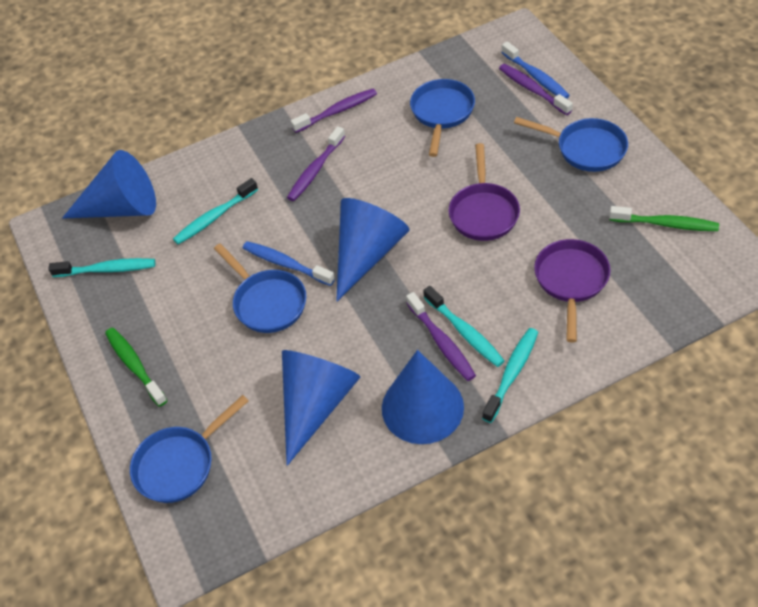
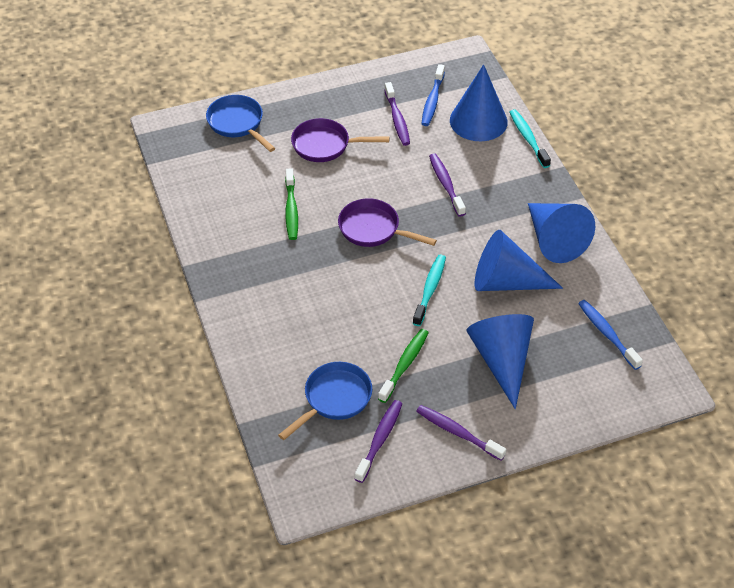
blue pan: [130,395,249,503] [214,244,306,333] [410,79,475,157] [514,117,628,172] = 4 -> [206,95,275,152] [278,362,372,440] = 2
turquoise toothbrush: [48,258,155,277] [173,178,258,244] [423,286,505,367] [482,328,538,423] = 4 -> [412,255,446,326] [509,109,551,168] = 2

